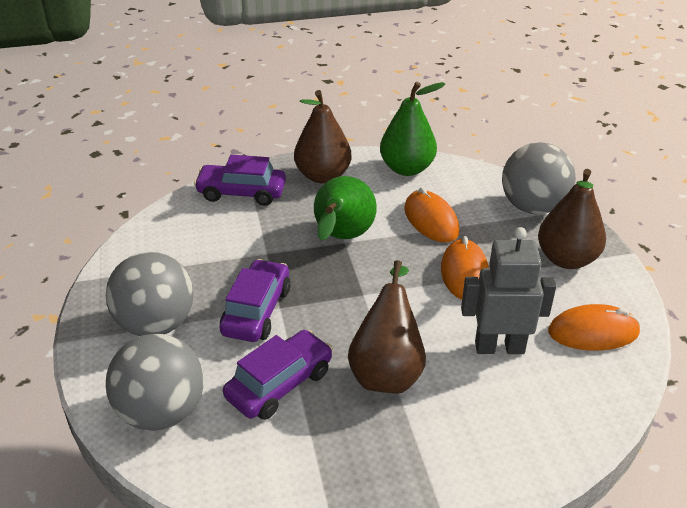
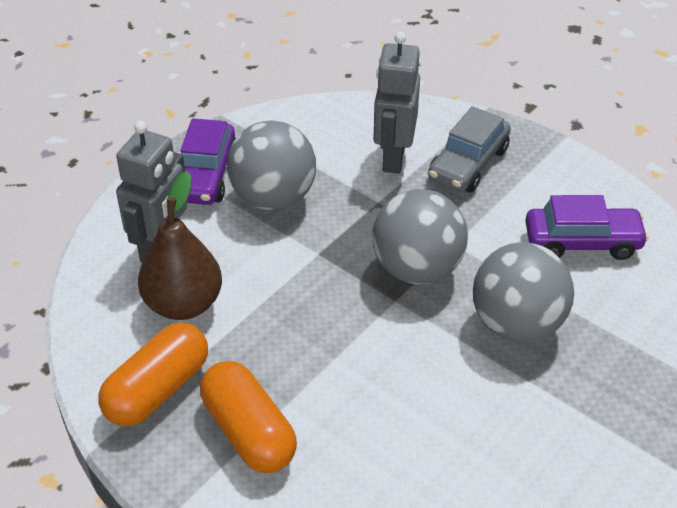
brown pear: [294,90,352,184] [348,260,426,394] [538,169,606,269] = 3 -> [138,171,222,320] = 1
green pear: [314,176,377,241] [380,82,445,176] = 2 -> none = 0
grey car: none = 0 -> [428,106,511,192] = 1
grey robot: [461,227,556,354] = 1 -> [116,121,188,263] [373,32,420,174] = 2
orange capsule: none = 0 -> [98,322,208,426] [200,361,297,473] = 2
orange mouse: [404,187,460,242] [441,236,489,300] [548,304,640,351] = 3 -> none = 0
purple car: [194,155,286,206] [219,259,291,342] [223,330,333,420] = 3 -> [181,118,236,205] [525,195,649,260] = 2

